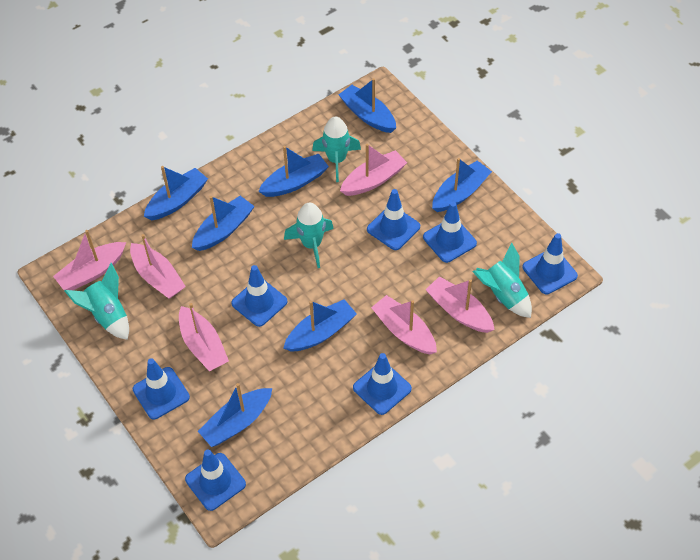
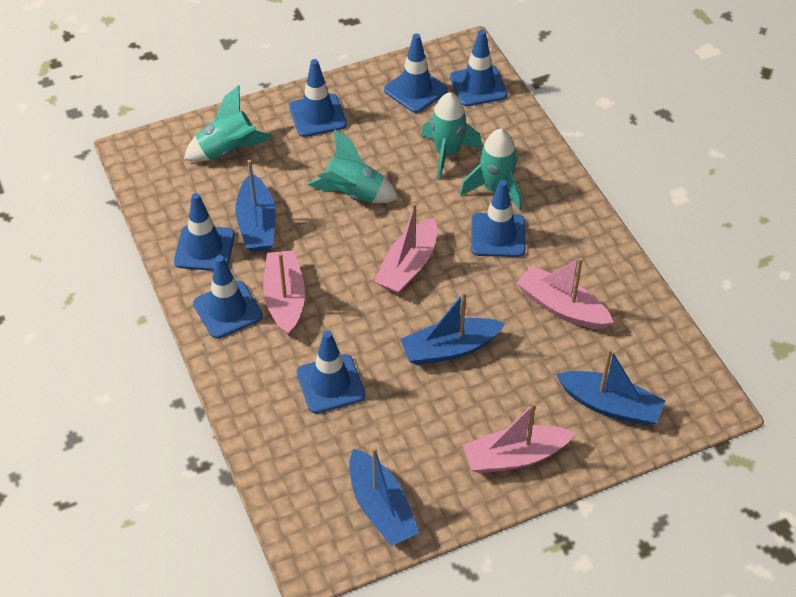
blue boat: [144,166,208,220] [192,196,255,251] [198,383,272,447] [258,146,329,197] [283,299,357,352] [338,78,396,133] [432,158,492,212] = 7 -> [236,160,276,252] [350,447,419,546] [400,292,506,365] [556,348,666,426] = 4
pink boat: [53,230,126,290] [130,234,186,299] [179,303,229,371] [340,144,407,196] [371,295,437,354] [425,276,495,333] = 6 -> [263,250,305,336] [374,203,437,294] [463,402,575,473] [517,257,614,329] = 4

